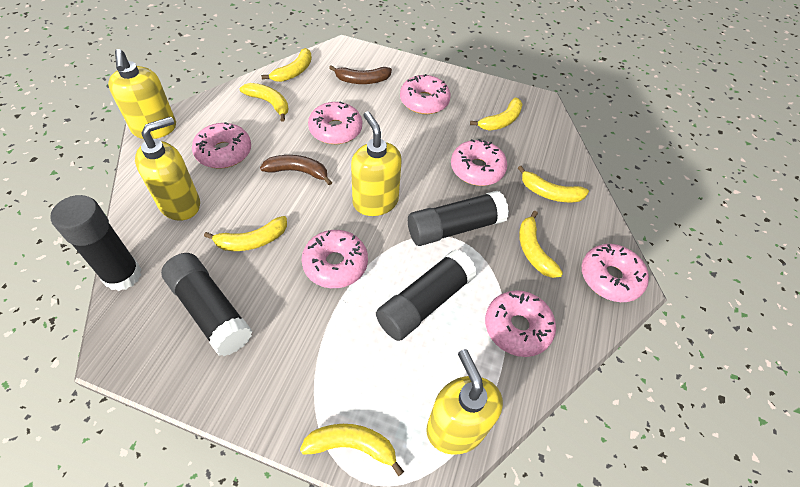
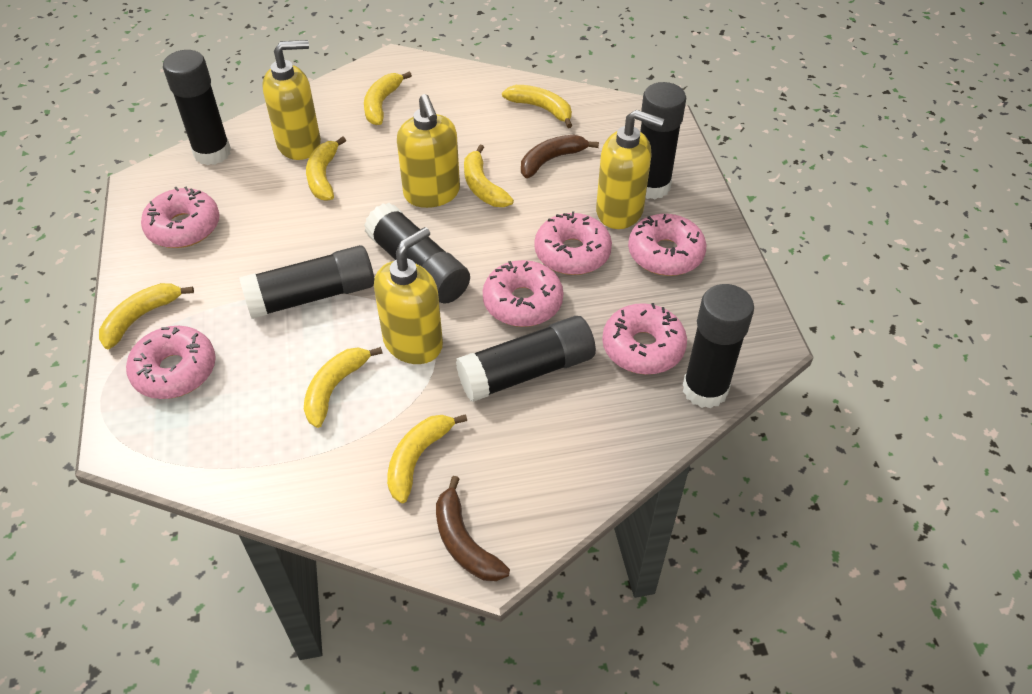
black glue stick: [50,195,142,291] [161,253,253,356] [376,249,477,341] [408,191,509,246] = 4 -> [163,50,231,165] [239,245,374,319] [364,203,470,304] [456,316,596,402] [640,82,686,199] [683,284,754,408] = 6
pink donut: [192,122,251,169] [302,230,368,288] [308,101,362,144] [400,74,451,114] [451,139,507,186] [485,290,556,357] [582,244,649,302] = 7 -> [126,326,216,399] [141,187,220,248] [483,260,563,327] [534,211,612,275] [602,303,687,375] [628,214,706,276] = 6

